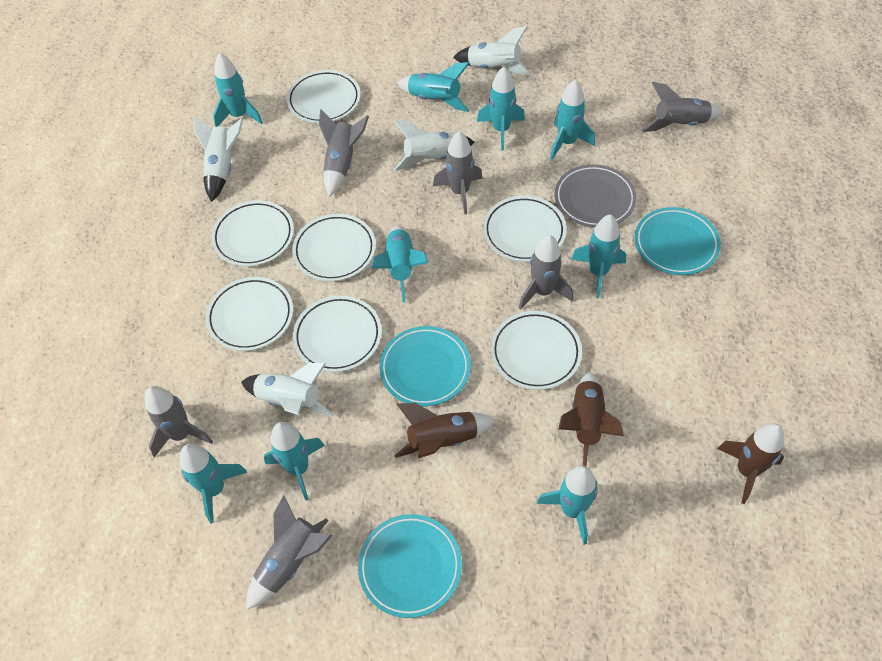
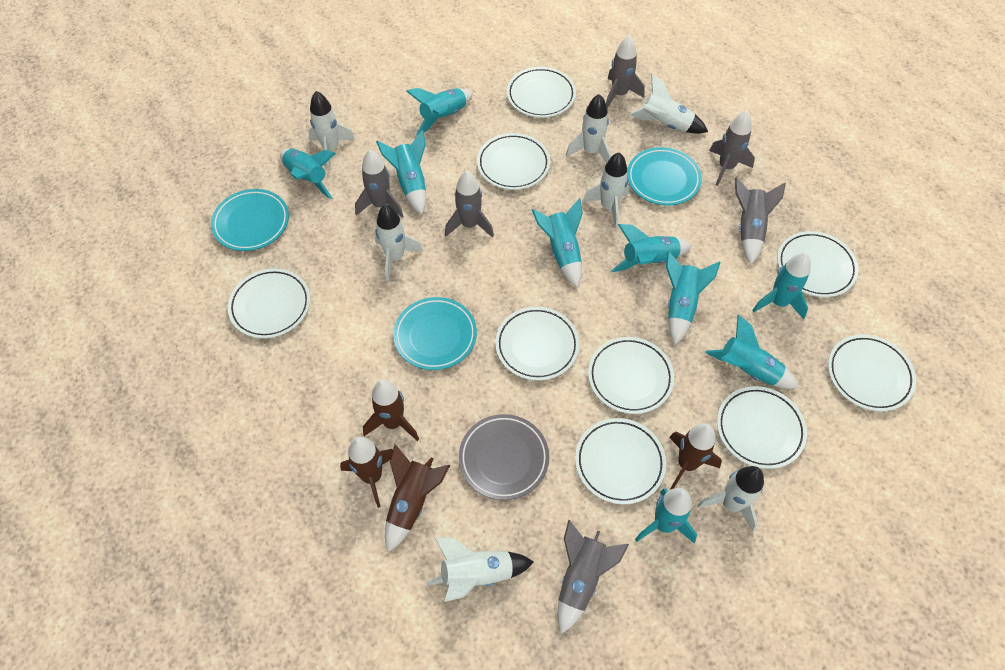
brown rocket: [395,403,495,458] [558,372,624,466] [717,423,784,504] = 3 -> [340,437,393,508] [363,379,419,441] [385,444,450,552] [669,423,722,489] = 4
white plate: [206,277,293,351] [211,200,294,266] [287,70,361,123] [292,214,376,281] [293,296,382,372] [483,196,566,262] [491,311,582,390] = 7 -> [228,268,310,339] [477,133,550,190] [495,307,579,381] [507,67,576,118] [575,418,666,504] [588,337,674,414] [717,386,807,469] [777,231,858,297] [828,334,916,412] = 9
white rocket: [194,116,243,202] [241,363,335,417] [394,120,474,171] [453,26,531,75] = 4 -> [308,91,355,169] [375,205,423,281] [426,537,534,602] [566,94,611,164] [583,152,629,229] [629,74,708,134] [698,466,764,533] = 7

